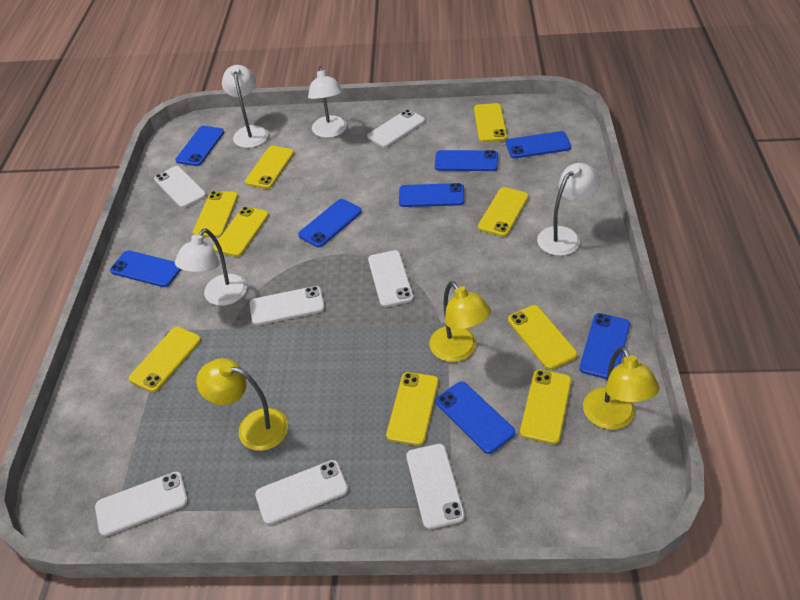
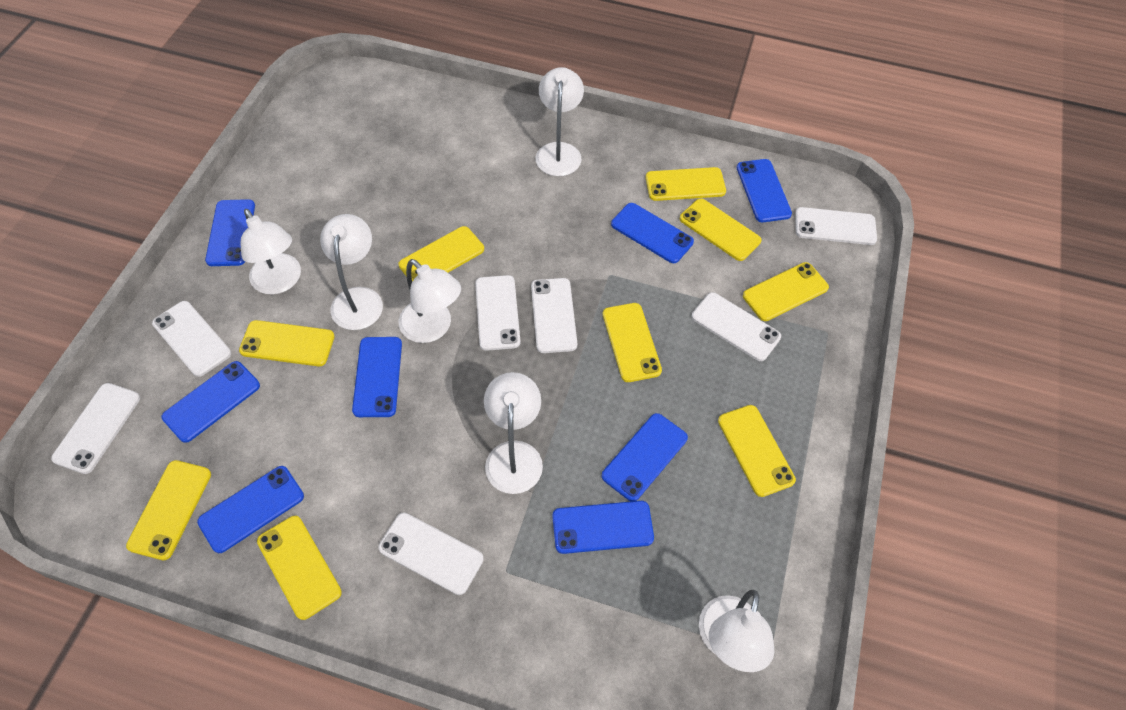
white lamp: [175,228,247,306] [222,65,268,148] [308,66,347,138] [537,163,601,256] = 4 -> [240,209,301,295] [320,214,383,330] [398,259,461,343] [484,372,543,494] [535,67,584,176] [699,590,774,672] = 6
yellow lamp: [196,358,288,451] [429,281,491,362] [583,346,659,430] = 3 -> none = 0

